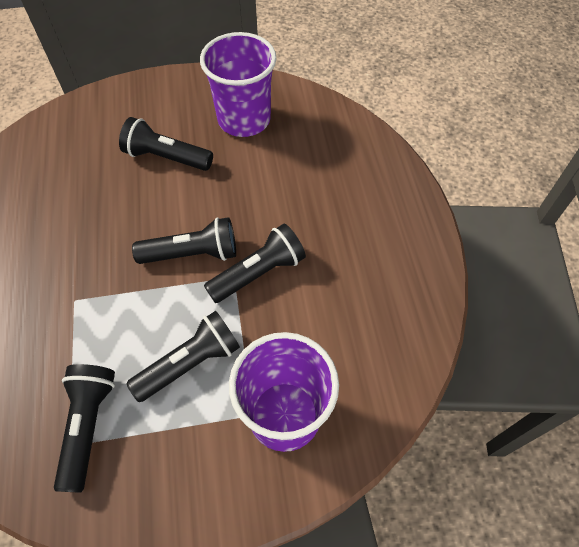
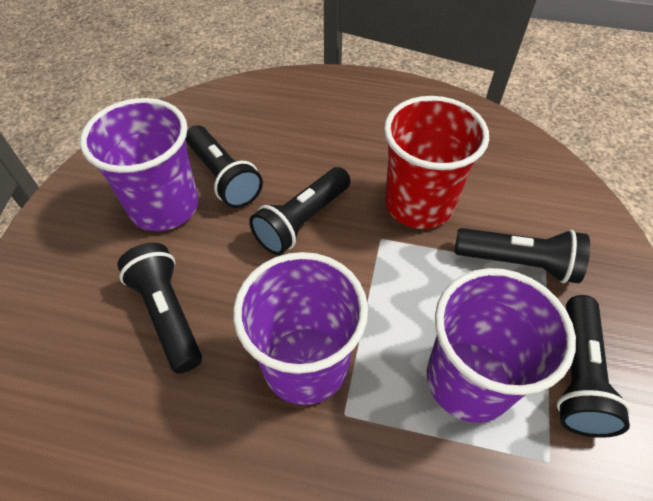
purple cup: [200,32,276,137] [229,332,339,452] = 2 -> [80,98,199,231] [233,252,368,405] [427,268,576,423] = 3
red cup: none = 0 -> [384,96,489,229] = 1

